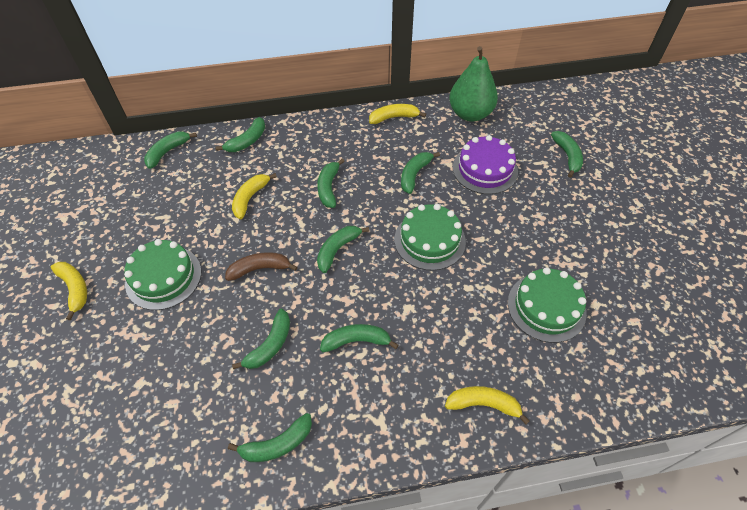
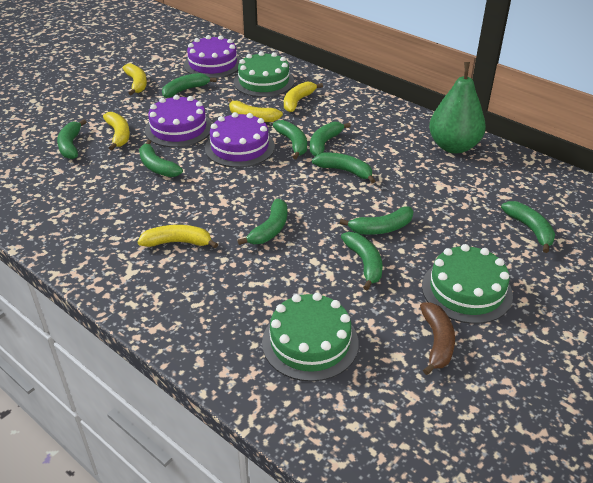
green banana: [144,131,197,169] [215,117,265,152] [228,413,312,462] [232,309,290,370] [317,158,345,208] [317,226,369,273] [320,324,399,352] [401,152,440,194] [551,131,583,178] = 9 -> [57,119,86,159] [139,140,183,177] [162,73,217,98] [237,199,287,245] [273,120,307,159] [310,122,351,156] [312,153,375,183] [340,206,414,235] [341,232,383,290] [501,201,555,253] = 10
purple cake: [453,135,518,194] = 1 -> [145,95,212,147] [184,35,241,78] [205,112,275,168] = 3
yellow banana: [51,262,87,320] [232,173,277,219] [369,104,426,124] [445,386,530,424] = 4 -> [103,112,130,150] [123,63,147,96] [138,225,218,248] [228,98,283,122] [284,82,323,112] = 5

